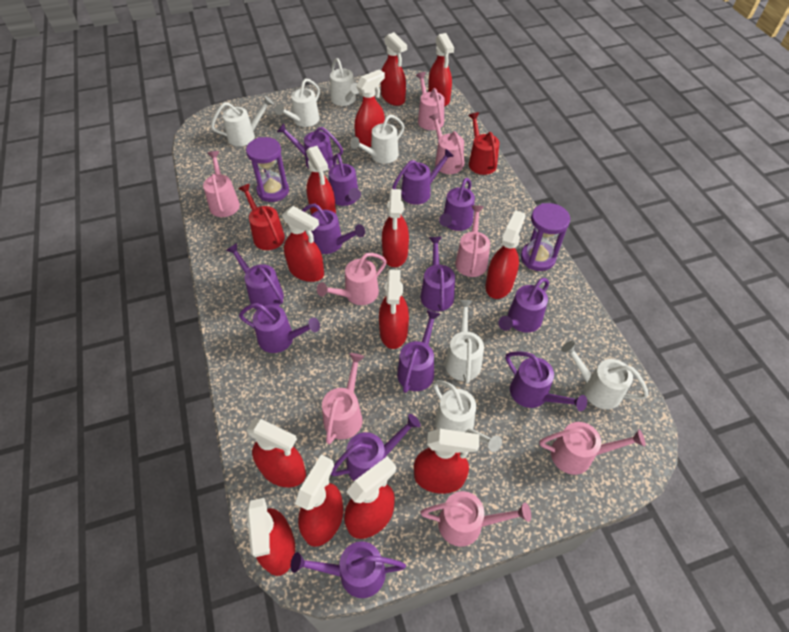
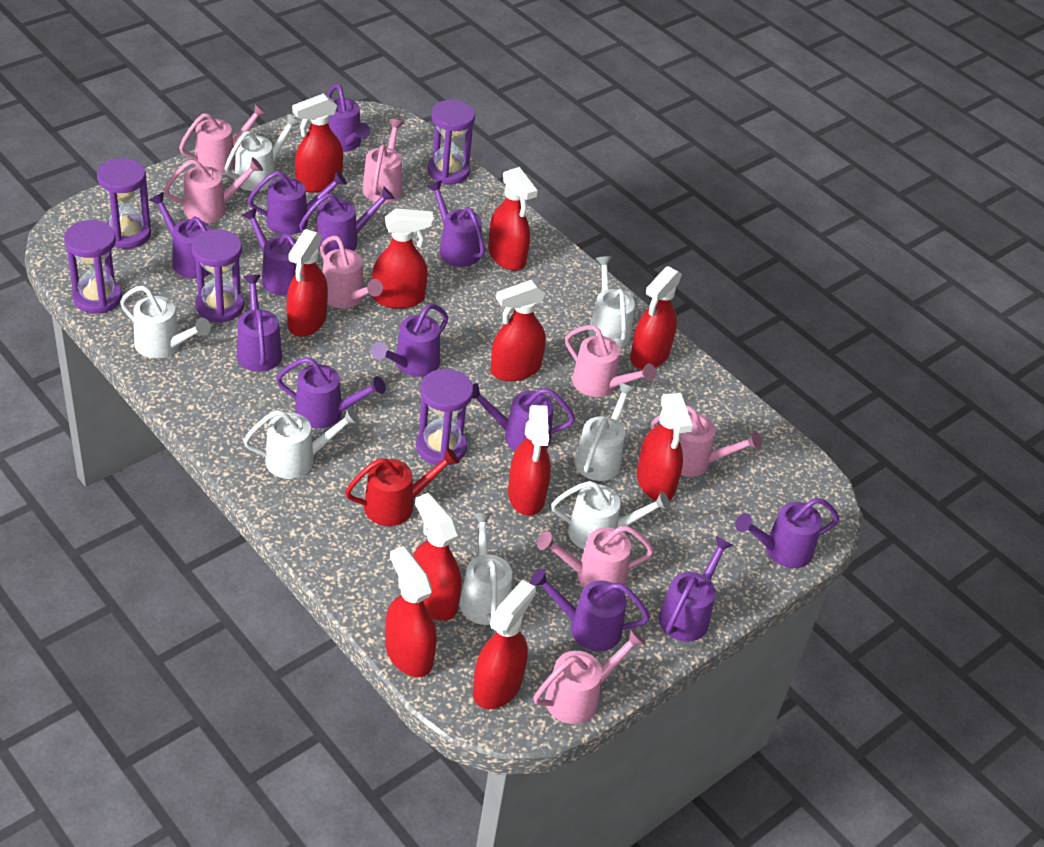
purple hourglass: [246,137,289,202] [521,203,571,271] = 2 -> [64,220,122,314] [97,158,151,248] [192,229,244,323] [416,369,473,465] [427,100,475,184] = 5
red spray bottle: [247,419,306,487] [247,498,295,576] [282,206,324,282] [295,455,343,547] [306,146,336,214] [344,456,396,539] [354,70,385,147] [379,270,409,349] [381,32,407,106] [382,189,409,267] [414,429,479,494] [428,33,454,107] [485,210,525,299] = 13 -> [286,229,328,337] [292,94,343,193] [372,208,434,309] [385,546,437,677] [413,493,461,621] [473,580,536,709] [488,167,538,271] [490,280,546,381] [508,405,551,516] [630,266,682,369] [636,393,693,501] = 11
red watering can: [238,184,285,250] [468,112,500,175] = 2 -> [345,448,459,526] = 1

